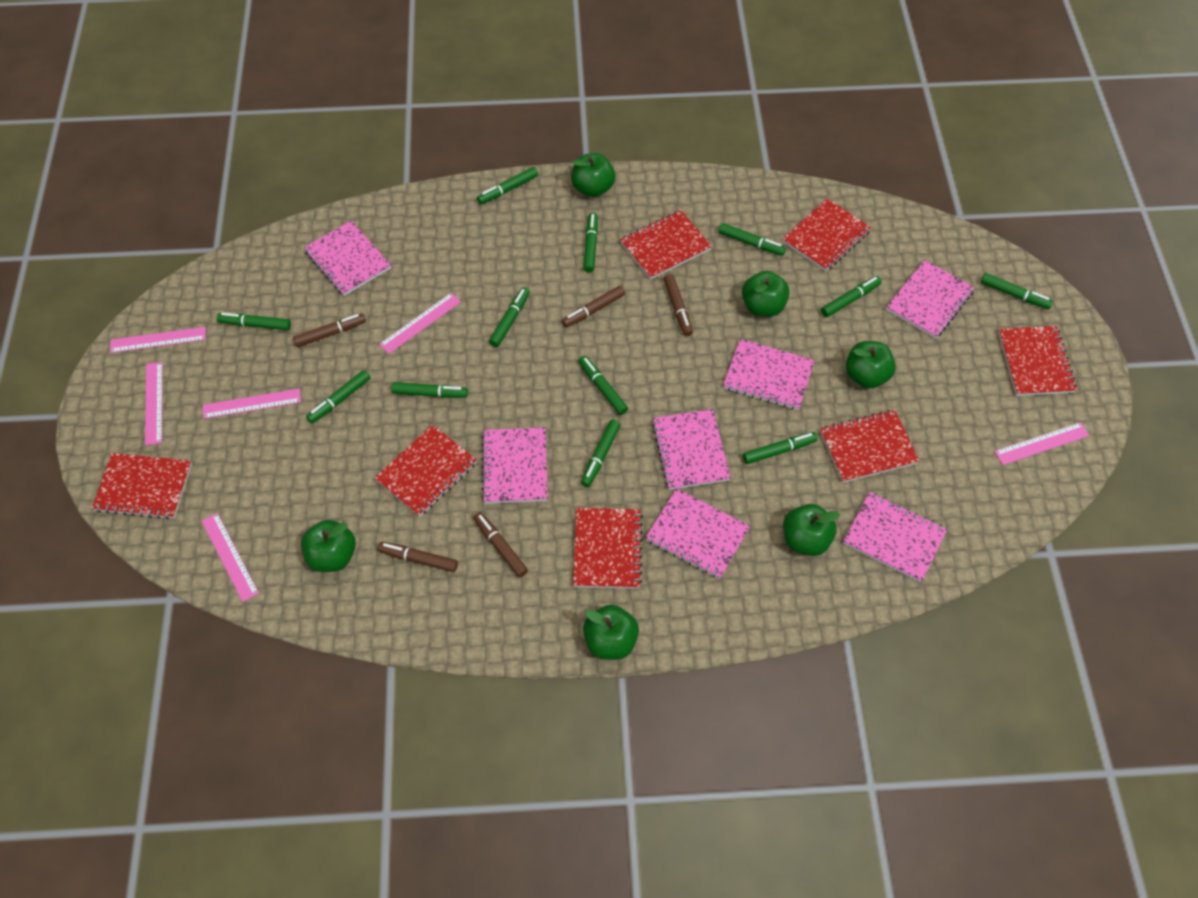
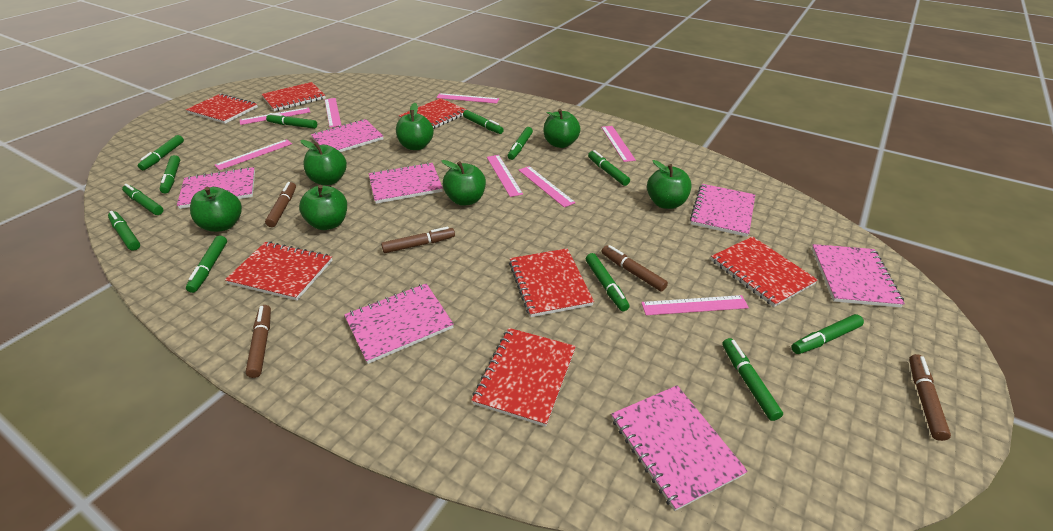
green apple: [301,520,356,572] [571,153,615,197] [583,605,639,660] [742,271,790,317] [783,504,840,556] [845,341,896,388] = 6 -> [190,187,242,232] [299,185,347,230] [301,140,347,185] [396,103,434,150] [441,160,486,206] [543,109,581,148] [647,160,692,209] = 7
pink ruler: [110,327,206,353] [145,362,163,445] [202,513,259,602] [203,389,301,419] [379,293,461,354] [994,422,1089,465] = 6 -> [215,139,292,170] [240,107,310,125] [325,98,342,128] [436,93,499,104] [487,155,523,197] [519,166,576,208] [601,126,636,162] [641,295,749,315] = 8

